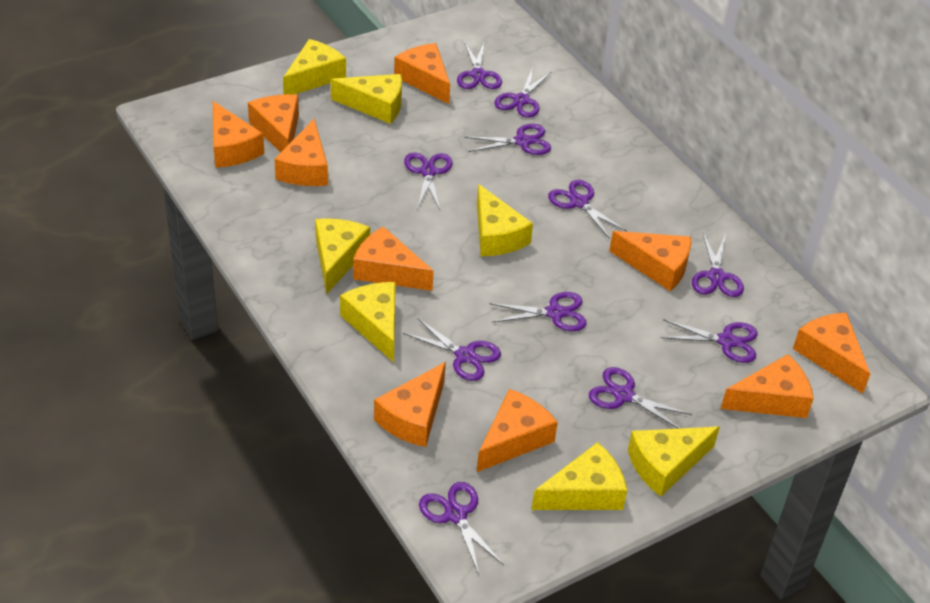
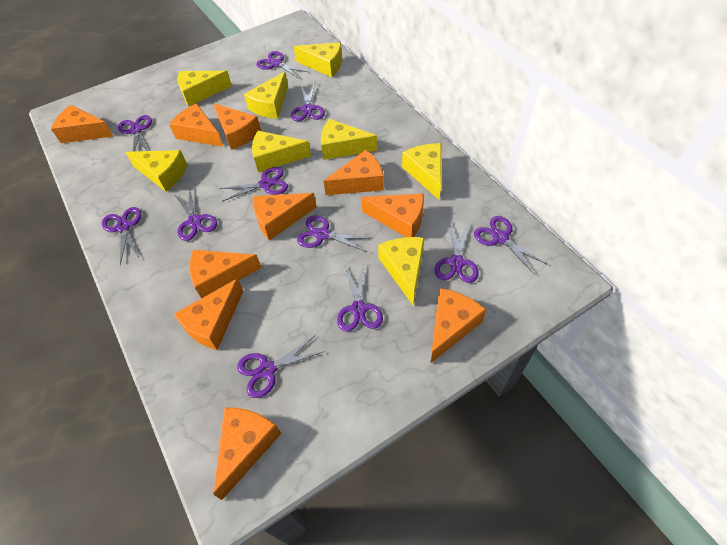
yellow cheese: [283,39,346,95] [315,218,370,294] [331,74,402,124] [340,282,396,362] [477,184,533,256] [531,442,627,510] [628,426,720,497] = 7 -> [125,150,187,192] [178,71,232,106] [244,72,288,119] [252,131,311,172] [293,42,342,77] [321,119,378,160] [378,237,424,306] [402,143,441,200] = 8

